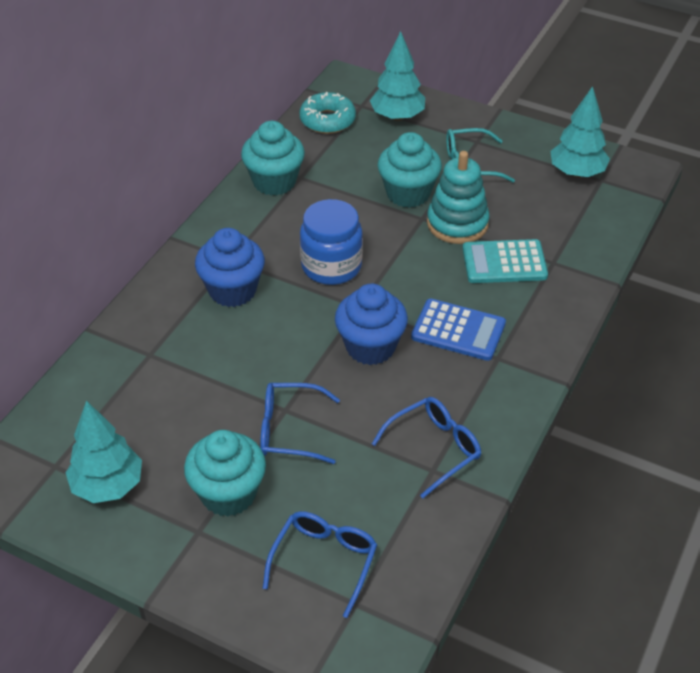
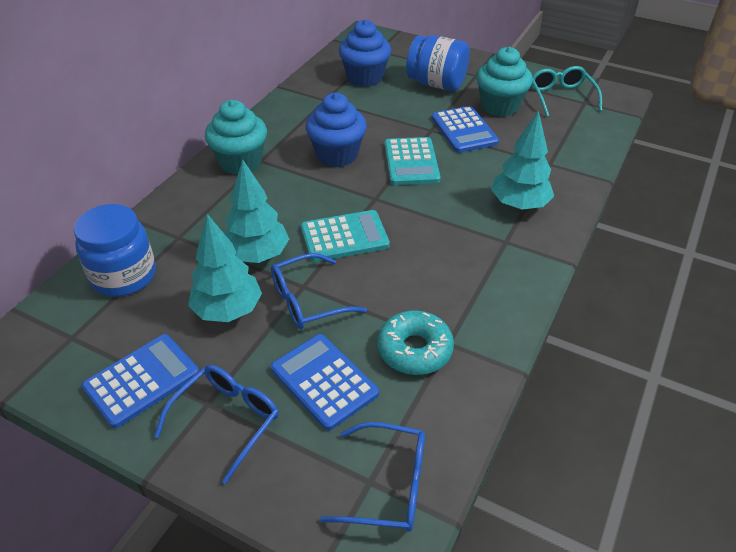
blue calculator: [411,298,506,361] = 1 -> [82,334,199,428] [271,334,379,431] [432,106,499,153] = 3
blue jar: [300,199,363,285] = 1 -> [74,204,156,297] [406,35,470,91] = 2
turquoise calculator: [463,239,548,283] = 1 -> [301,210,390,262] [384,137,441,185] = 2
turquoise cupcake: [184,430,266,517] [241,121,305,196] [378,132,442,208] = 3 -> [205,100,267,175] [476,47,533,117] = 2
turquoise stacking toy: [427,151,490,244] = 1 -> none = 0

